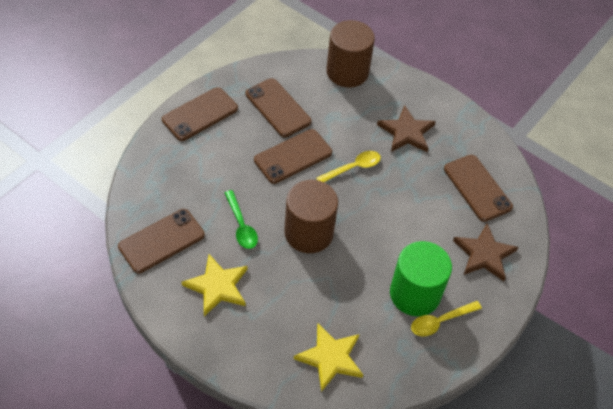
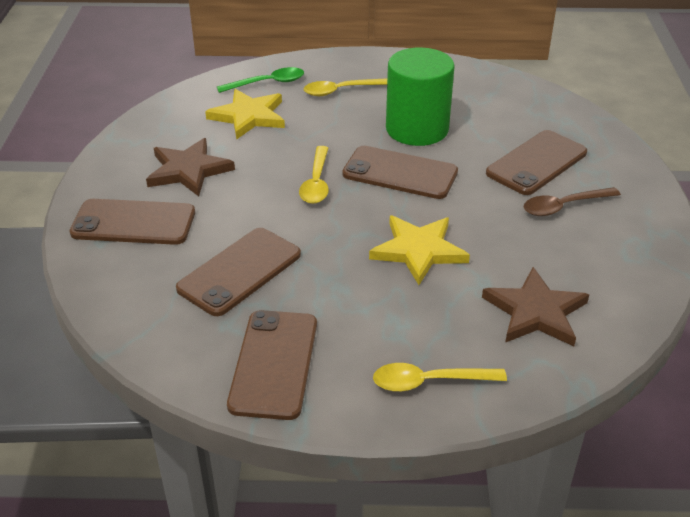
brown cylinder: [284,180,338,253] [326,20,375,87] = 2 -> none = 0
brown spoon: none = 0 -> [524,187,621,216] = 1
yellow spoon: [316,151,381,182] [411,301,482,337] = 2 -> [299,146,329,204] [304,78,387,96] [373,363,507,392] = 3

